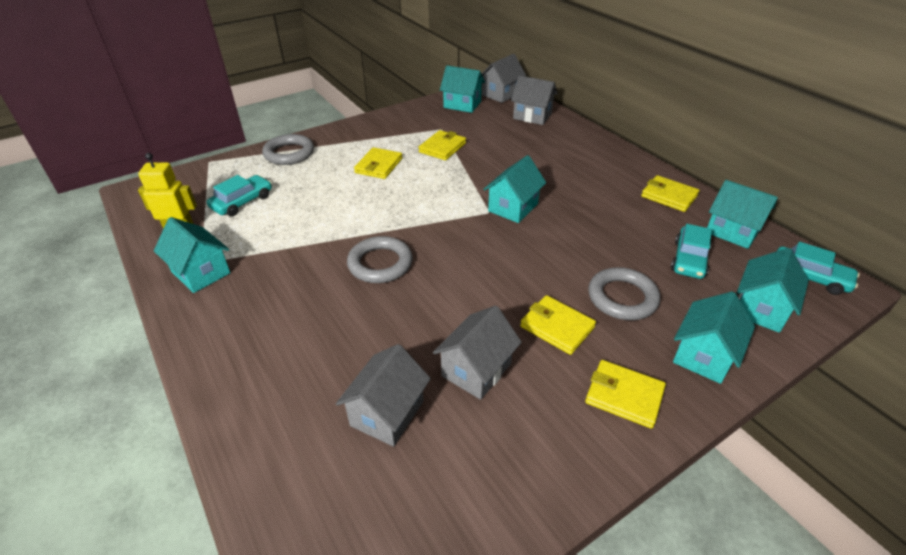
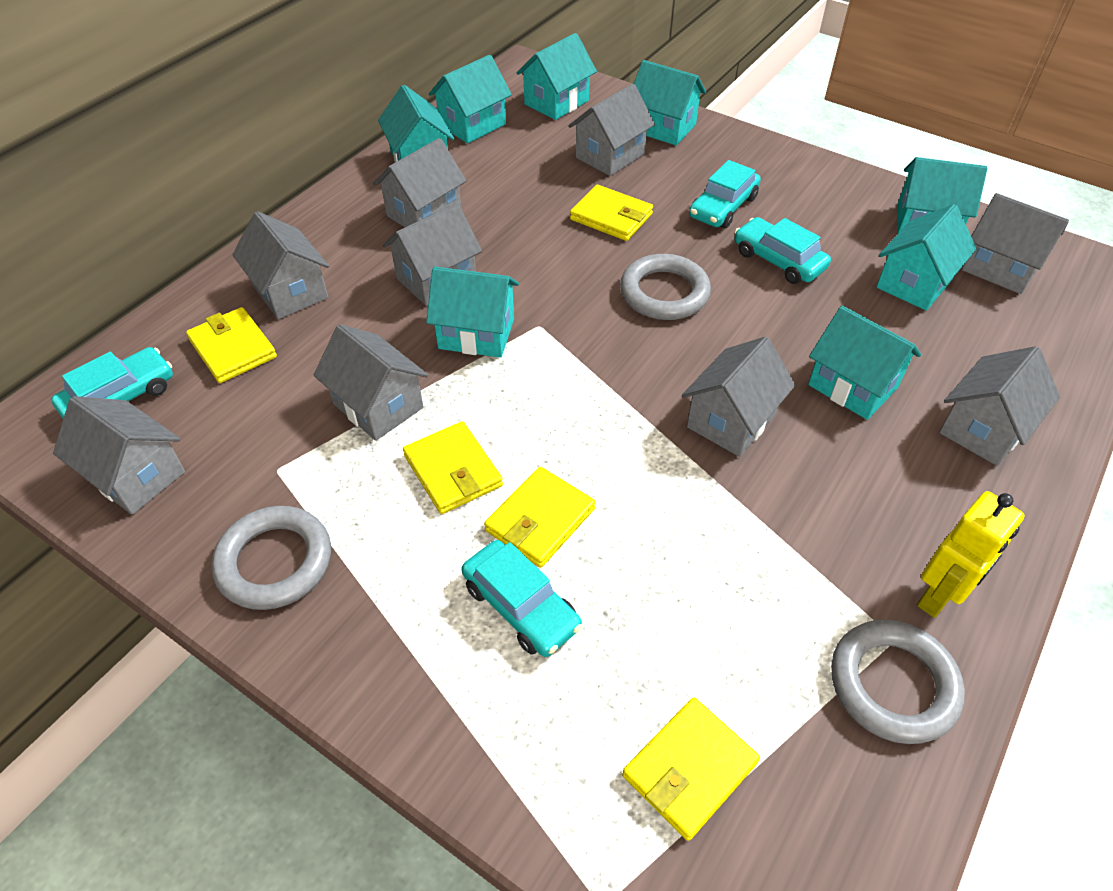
grey house: [336,344,431,447] [433,306,522,400] [481,54,526,103] [511,75,558,125] = 4 -> [53,396,185,515] [232,211,329,319] [314,324,428,441] [373,138,466,227] [383,203,482,306] [569,84,655,176] [682,337,795,457] [939,346,1060,466] [962,193,1069,294] = 9
turquoise car: [207,175,272,216] [671,224,712,279] [777,242,860,295] = 3 -> [51,347,173,418] [461,540,582,657] [689,160,761,228] [735,217,831,284] = 4
turquoise house: [154,217,230,293] [440,65,485,113] [483,155,546,223] [673,291,755,384] [707,180,778,249] [737,248,809,333] = 6 -> [378,85,455,162] [426,266,519,358] [429,55,512,143] [517,33,597,120] [634,60,706,146] [808,306,921,420] [877,204,976,311] [897,157,987,233] = 8

